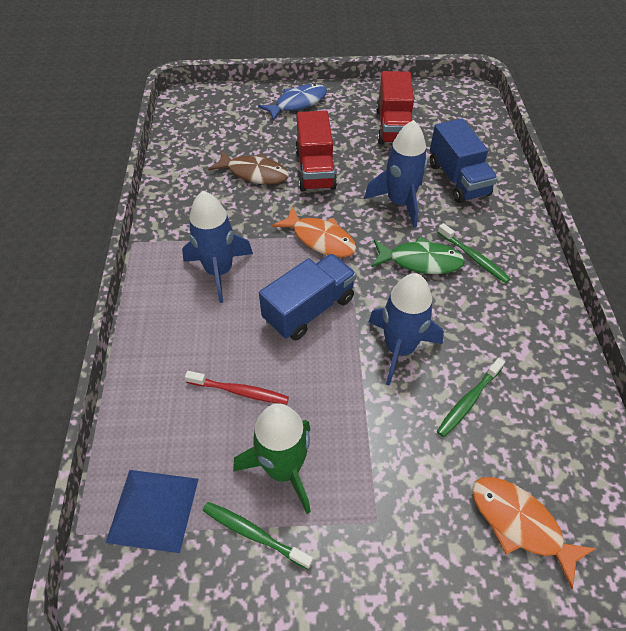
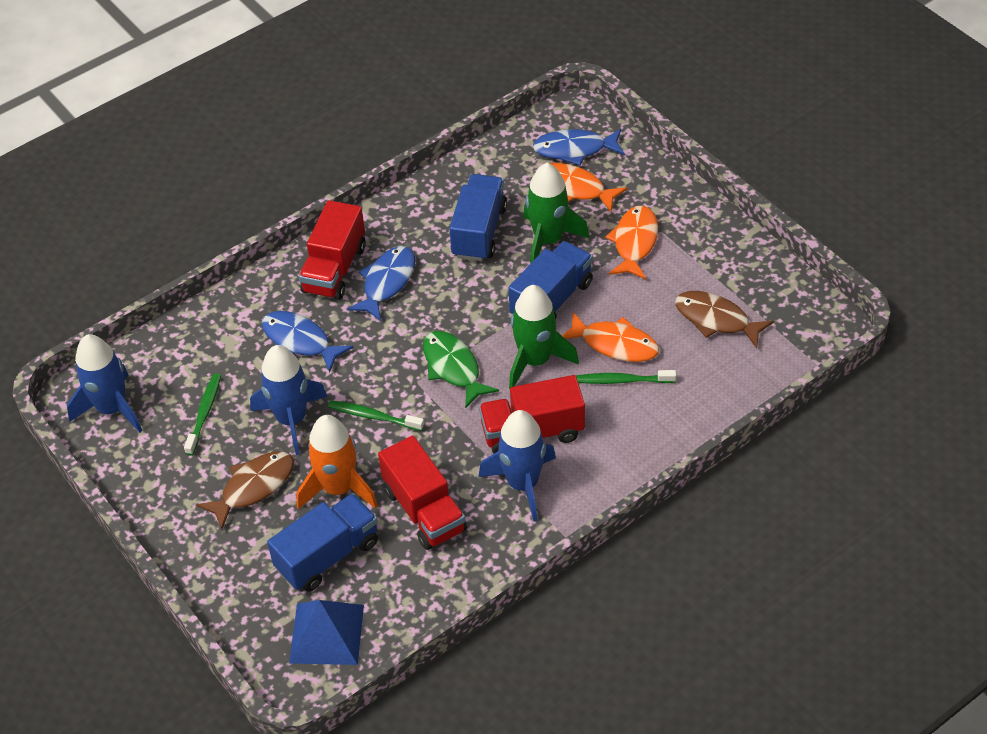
blue fish: [258,84,327,121] = 1 -> [262,311,354,373] [347,246,415,321] [533,129,625,165] = 3
blue truck: [259,254,356,341] [430,118,498,203] = 2 -> [267,493,378,592] [450,174,507,261] [509,241,593,319] = 3
brown fish: [208,151,289,185] = 1 -> [196,451,294,530] [675,291,774,348] = 2
green rocket: [233,403,311,514] = 1 -> [509,285,579,389] [523,163,589,264] = 2
orange fish: [272,206,356,257] [472,477,596,589] = 2 -> [550,163,627,212] [562,312,659,362] [605,206,658,279] = 3
orange rocket: none = 0 -> [297,415,378,509] = 1
red toothbrush: [185,371,289,405] = 1 -> none = 0
red truck: [295,111,337,192] [376,71,414,145] = 2 -> [299,200,366,300] [378,435,467,550] [479,375,585,453] = 3

